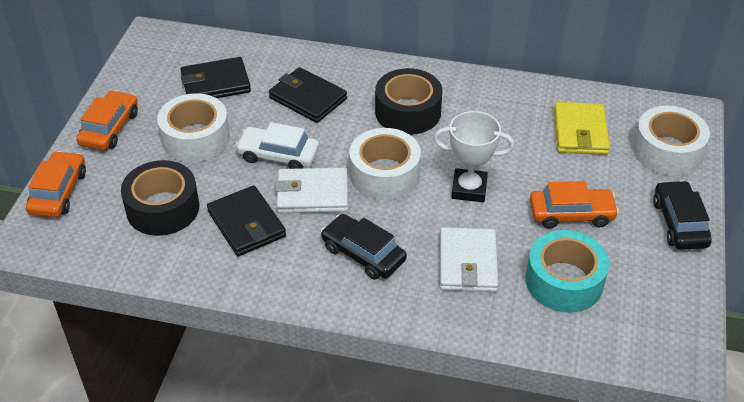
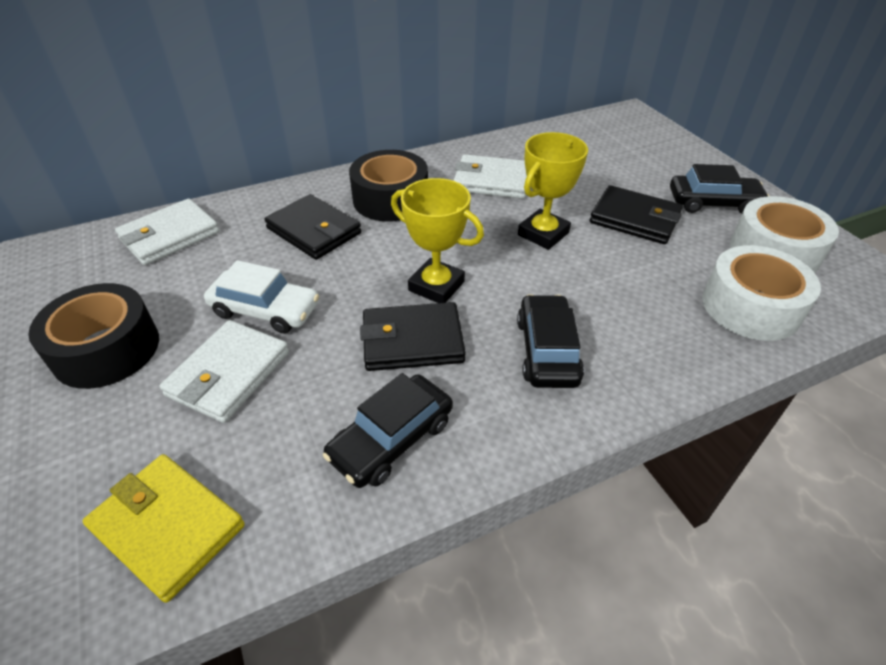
black car: [321,214,407,280] [653,180,712,250] = 2 -> [323,373,453,488] [517,294,584,388] [670,164,770,214] = 3
orange car: [26,151,86,217] [76,90,138,150] [530,181,619,229] = 3 -> none = 0
turquoise tape: [526,230,609,313] = 1 -> none = 0
white tape: [157,93,230,162] [349,128,421,200] [633,106,710,176] = 3 -> [702,245,821,341] [730,196,839,273] = 2
white trophy: [434,111,515,202] = 1 -> none = 0
white wallet: [275,167,348,213] [440,227,498,292] = 2 -> [115,199,219,265] [160,320,289,423] [453,154,527,199] = 3
yellow trophy: none = 0 -> [391,178,484,303] [518,132,588,250] = 2

